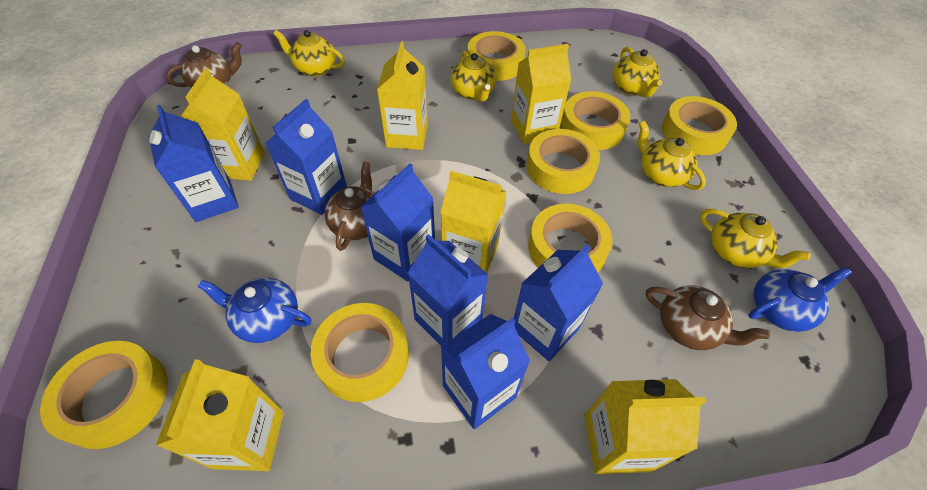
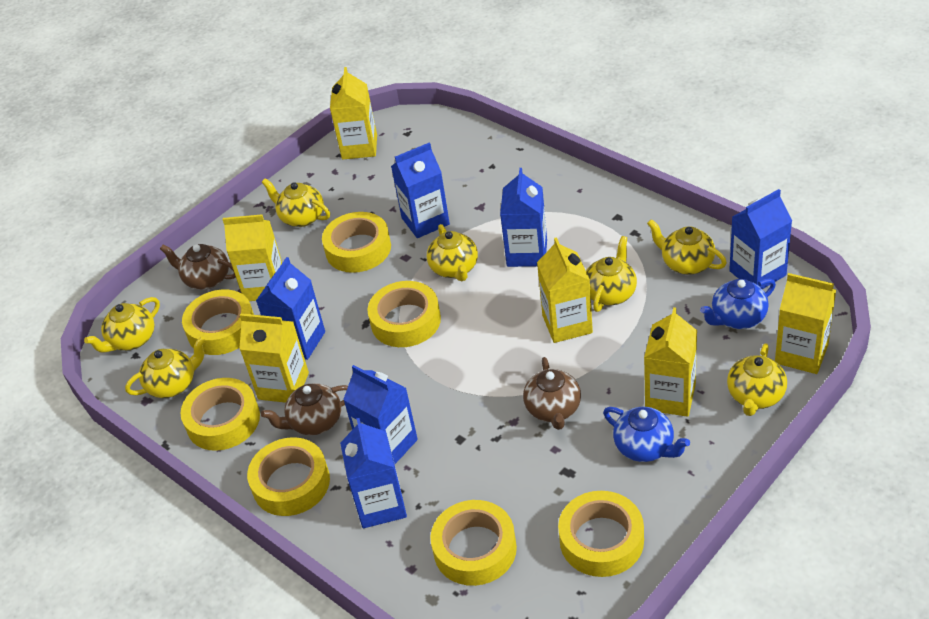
yellow teapot: [273,30,345,77] [450,51,496,102] [613,47,662,97] [638,120,706,190] [700,209,811,268] = 5 -> [84,297,160,353] [125,337,206,398] [262,178,330,227] [427,224,478,281] [586,236,637,312] [647,219,727,275] [727,343,787,416] = 7

